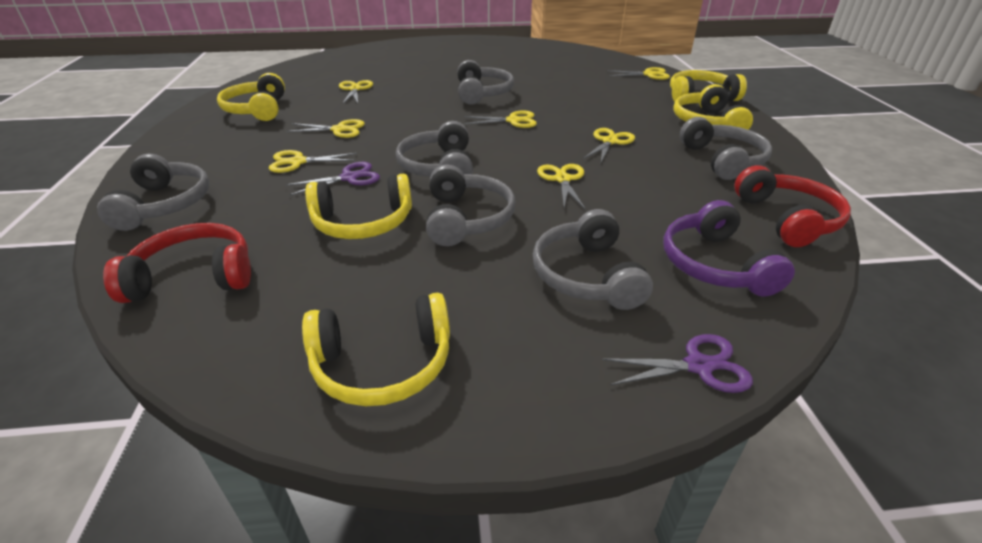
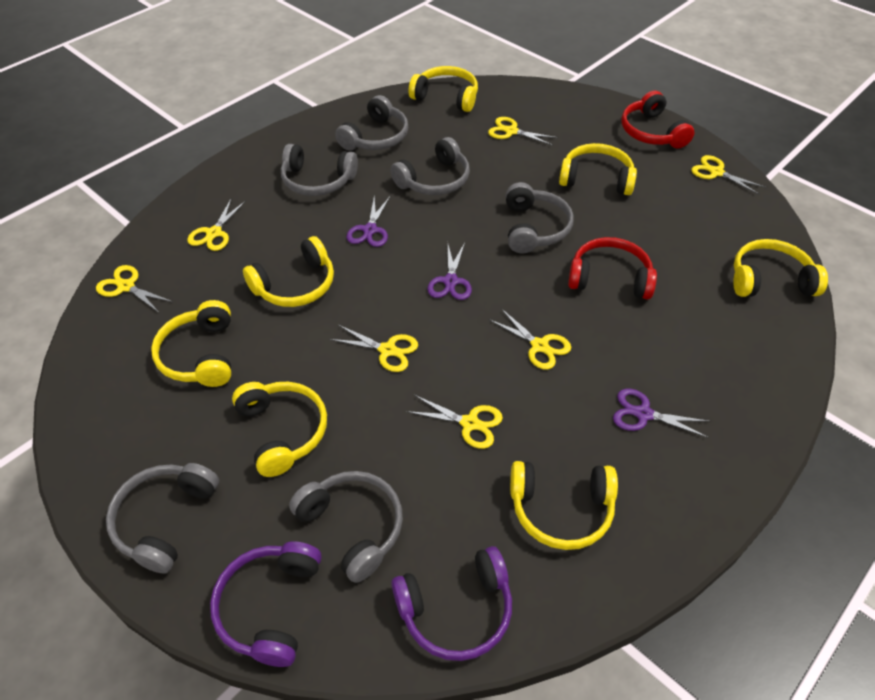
purple headphones: [663,200,795,297] = 1 -> [210,541,322,667] [391,546,512,661] = 2
purple scissors: [285,162,380,195] [602,334,753,393] = 2 -> [346,196,390,247] [427,243,472,300] [613,389,710,438] = 3
yellow headphones: [217,73,285,121] [302,293,450,406] [305,174,412,239] [670,70,747,102] [673,84,753,130] = 5 -> [151,300,231,387] [232,382,327,477] [243,236,334,307] [409,66,478,112] [510,461,618,550] [559,143,637,195] [733,239,828,297] = 7

